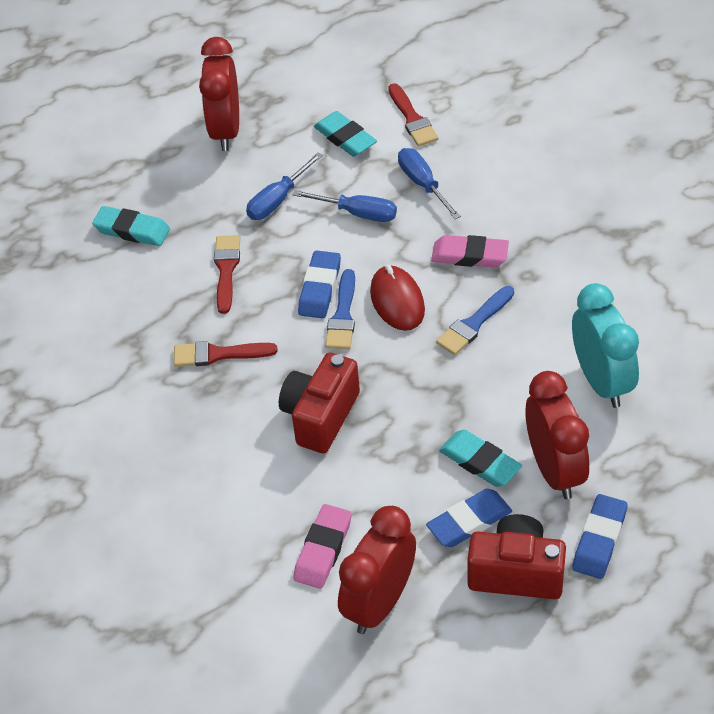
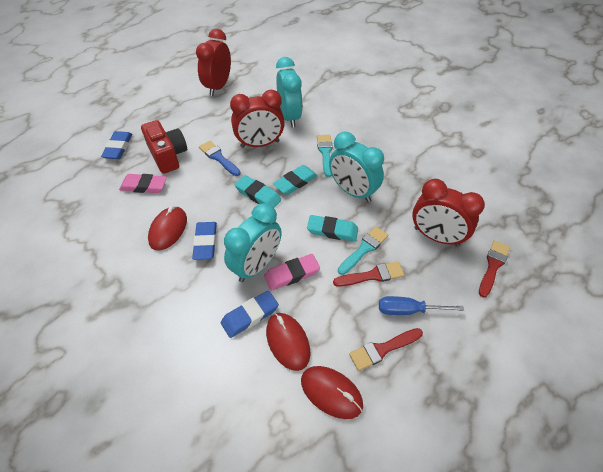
blue brush: [325,269,355,349] [436,286,514,355] = 2 -> [199,141,240,176] = 1
blue screwdriver: [246,152,323,220] [293,190,397,222] [398,148,461,219] = 3 -> [379,296,464,315] = 1
red camera: [279,352,360,453] [467,514,566,599] = 2 -> [141,120,187,174] = 1
red mouse: [370,265,425,331] = 1 -> [148,206,187,251] [266,313,311,371] [301,366,363,419] = 3
turquoise brush: none = 0 -> [317,135,333,177] [338,227,388,275] = 2
turquoise clock: [572,283,639,408] = 1 -> [224,203,281,282] [276,57,303,128] [329,132,384,202] = 3

